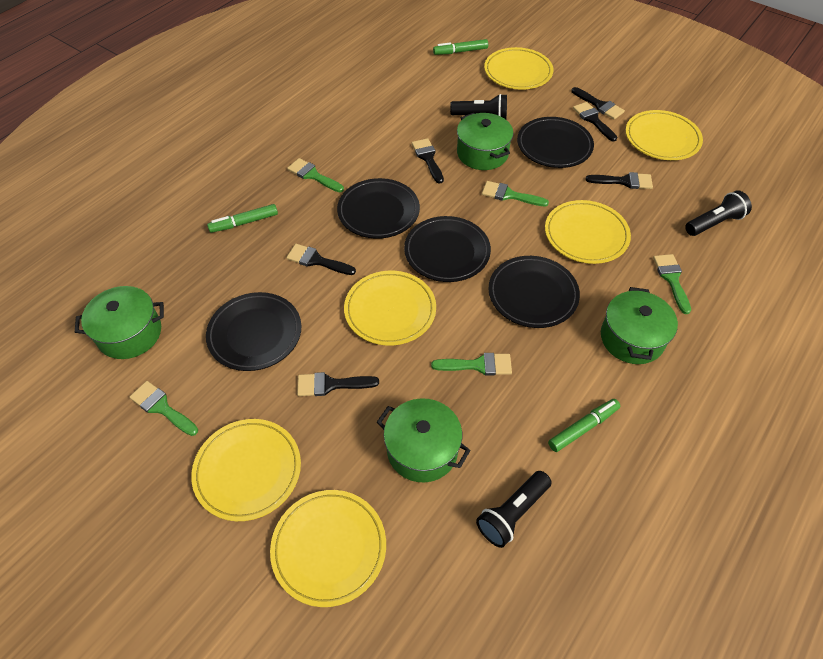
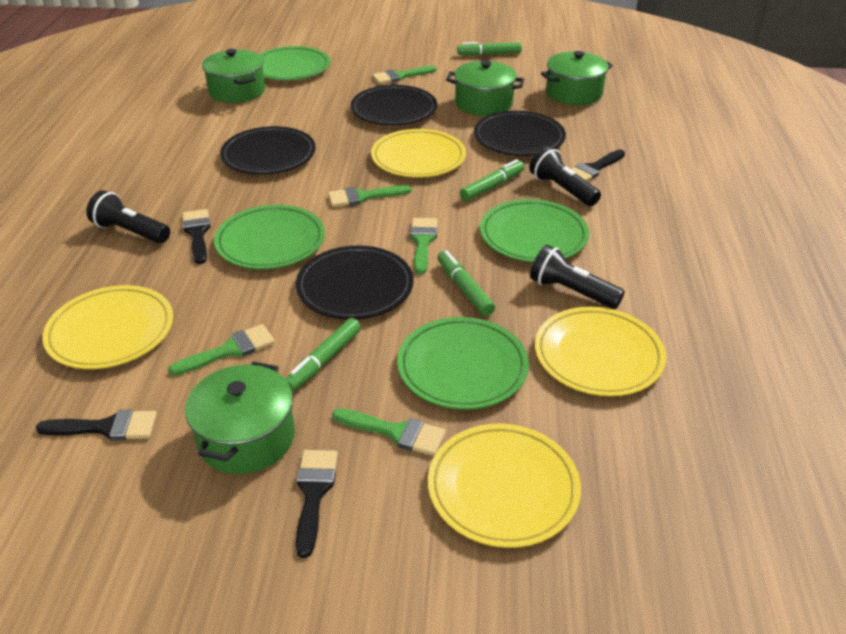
black brush: [286,244,356,275] [297,372,379,396] [412,138,444,184] [571,87,625,120] [573,102,617,141] [585,172,653,189] = 6 -> [36,410,157,440] [182,209,211,264] [296,450,338,558] [571,150,625,181] = 4
black plate: [206,292,301,371] [337,178,420,239] [404,216,491,282] [488,256,580,328] [517,117,594,168] = 5 -> [220,126,316,175] [296,245,414,320] [350,85,437,126] [474,111,566,156] = 4
green marker: [207,204,278,233] [433,39,488,55] [548,399,620,452] = 3 -> [285,318,361,392] [437,251,495,316] [457,42,522,56] [460,159,524,201] = 4
green plate: none = 0 -> [214,205,325,269] [259,46,330,80] [397,317,529,409] [480,199,589,262] = 4
yellow plate: [191,419,301,521] [270,490,386,607] [344,271,436,346] [484,47,553,90] [545,200,631,264] [626,110,703,160] = 6 -> [42,285,173,369] [371,129,466,178] [428,424,581,548] [535,307,666,396] = 4

